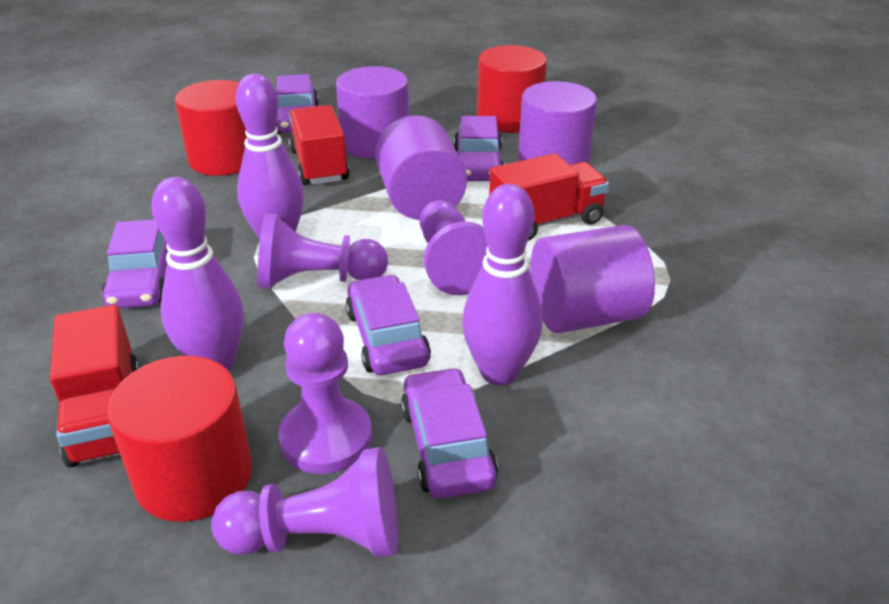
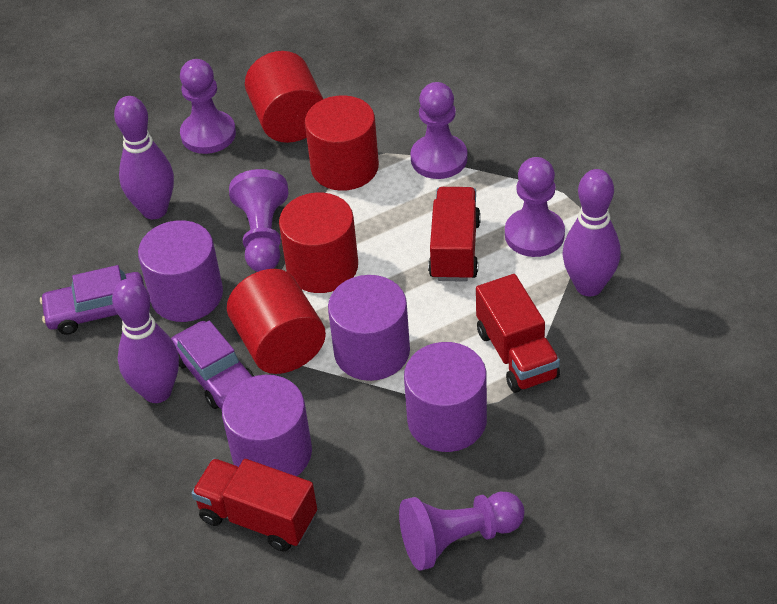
purple car: [101,219,169,309] [276,74,319,134] [346,274,431,375] [401,367,498,499] [454,116,504,181] = 5 -> [40,265,144,335] [171,321,255,409] = 2
purple pawn: [211,447,398,558] [257,213,388,289] [278,313,372,474] [420,200,488,296] = 4 -> [180,59,236,154] [229,169,288,272] [399,492,525,571] [410,82,467,179] [505,157,565,257] = 5
red cylinder: [107,356,252,522] [175,80,247,176] [477,45,547,133] = 3 -> [227,269,326,374] [245,51,323,143] [279,192,358,293] [305,95,379,191] = 4

